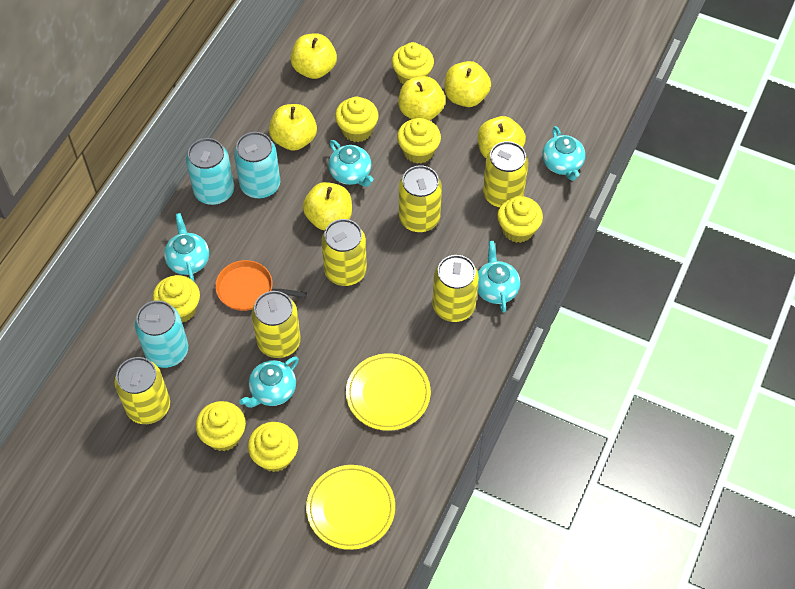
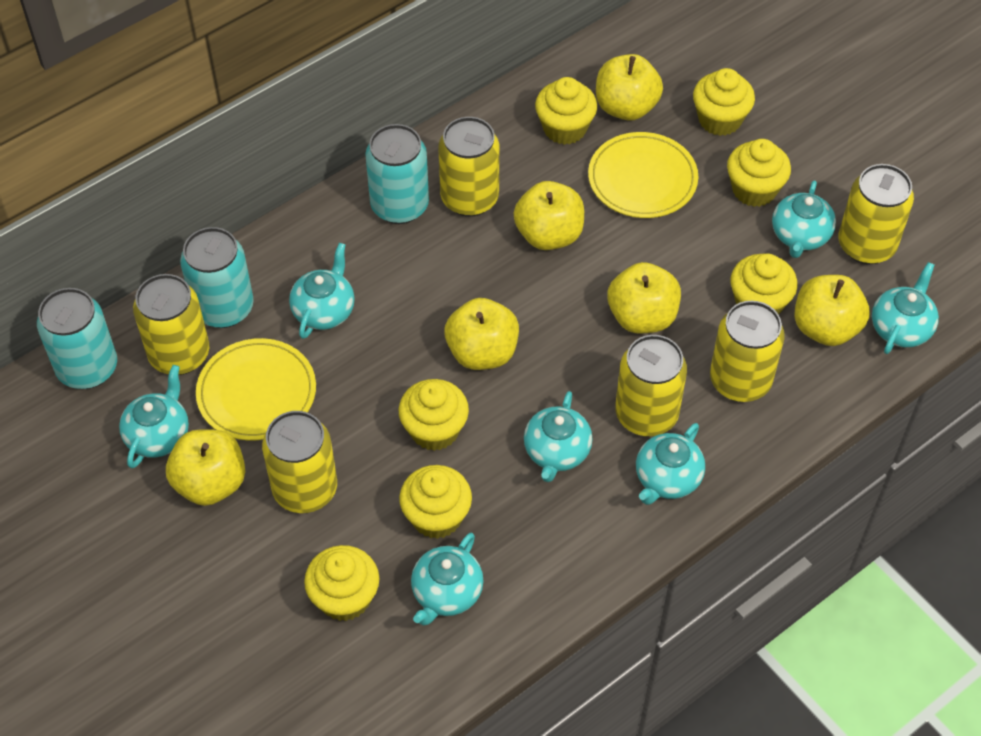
orange pan: [215,260,307,311] = 1 -> none = 0
turquoise teapot: [164,213,209,281] [239,356,299,408] [328,140,373,187] [477,241,520,313] [542,126,585,181] = 5 -> [119,365,189,468] [289,243,355,339] [411,533,484,625] [524,391,593,482] [636,423,705,505] [772,181,836,258] [872,262,939,354] = 7

